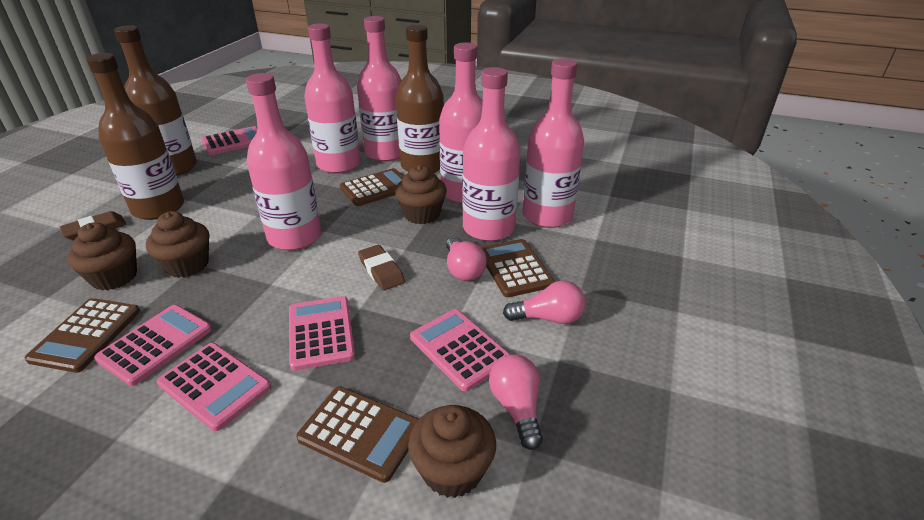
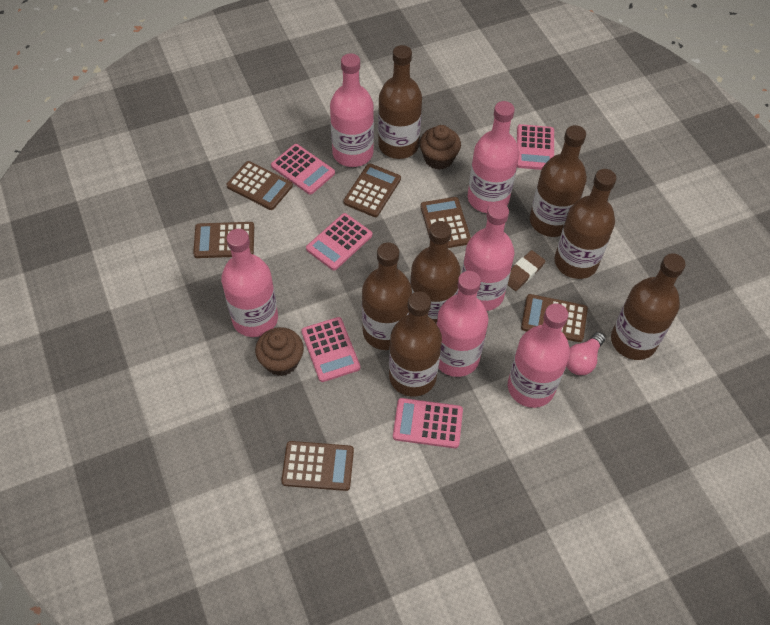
brown bottle: [87,53,184,220] [114,25,197,176] [396,25,444,173] = 3 -> [362,242,412,350] [378,45,422,159] [389,291,442,397] [410,221,461,323] [530,125,587,237] [555,169,616,279] [611,253,686,360] = 7
brown calculator: [25,298,140,373] [296,386,419,483] [340,168,404,206] [481,239,555,297] = 4 -> [193,222,254,258] [226,161,293,210] [281,441,354,491] [343,163,401,217] [421,197,471,248] [521,294,588,342] = 6
brown cupcake: [67,222,137,291] [146,211,209,278] [395,165,447,224] [408,405,496,498] = 4 -> [255,327,304,376] [420,125,461,170] = 2
brown eraser: [60,211,127,241] [358,245,405,291] = 2 -> [508,250,545,291] = 1
pink light bulb: [446,236,487,281] [489,354,543,450] [503,281,585,324] = 3 -> [566,332,605,375] = 1

